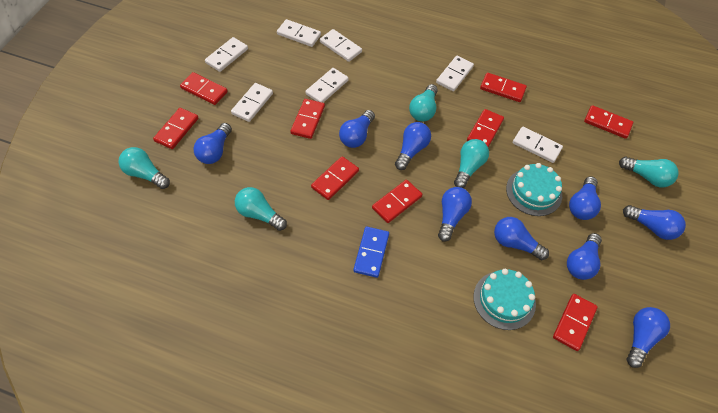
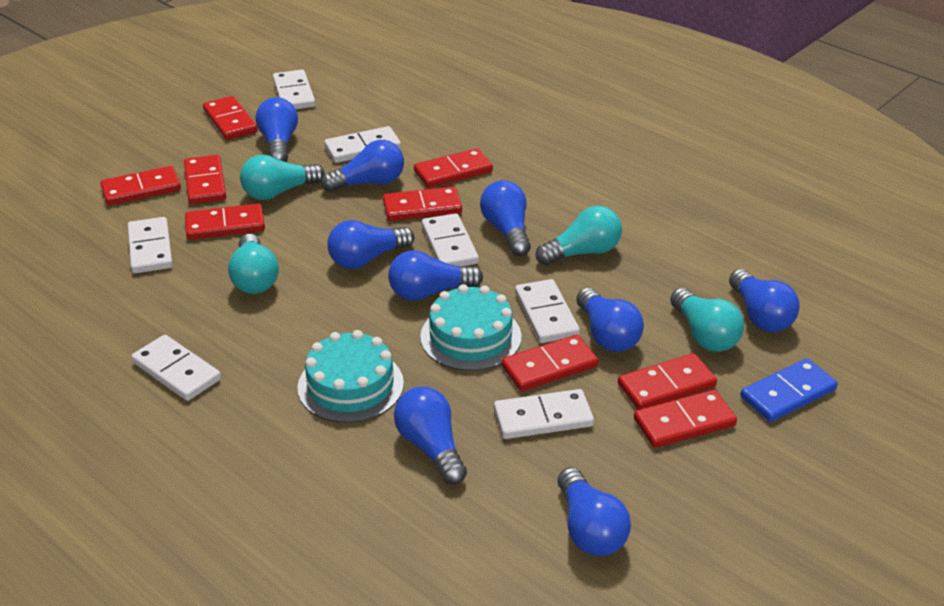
turquoise light bulb: [119,147,170,189] [235,187,287,231] [409,84,438,121] [454,139,489,188] [619,157,679,187] = 5 -> [228,234,279,294] [240,155,325,200] [535,206,622,265] [670,288,744,352] = 4

